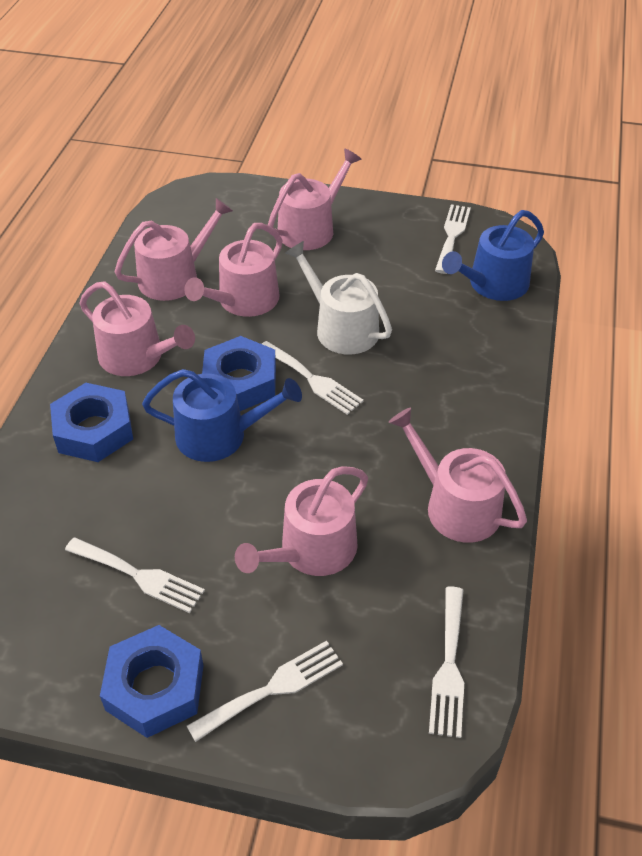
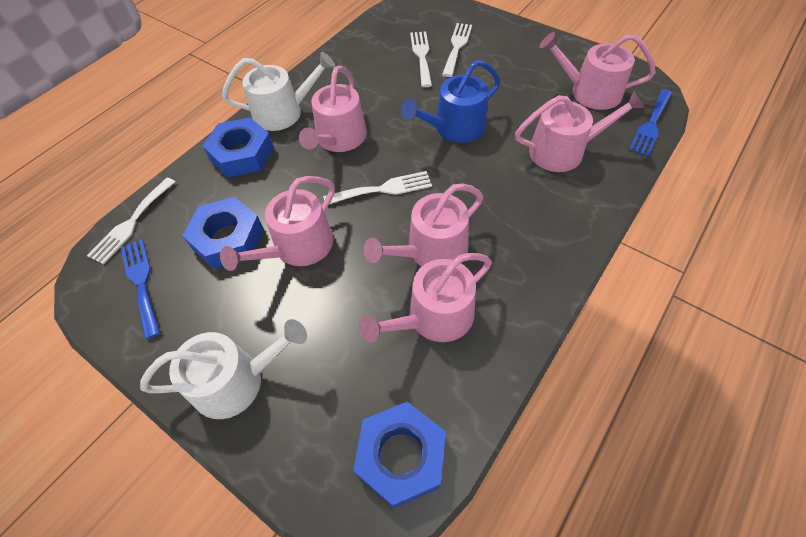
blue fork: none = 0 -> [121,239,160,339] [629,89,672,157] = 2
blue watering can: [142,369,302,462] [442,210,544,301] = 2 -> [401,60,501,143] = 1
white fork: [65,537,205,613] [187,641,343,742] [262,341,364,415] [429,587,464,738] [435,204,471,274] = 5 -> [87,178,175,264] [323,171,432,204] [410,31,432,87] [442,23,472,77] = 4
white watering can: [285,241,392,354] = 1 -> [140,319,307,419] [222,52,335,131] = 2

